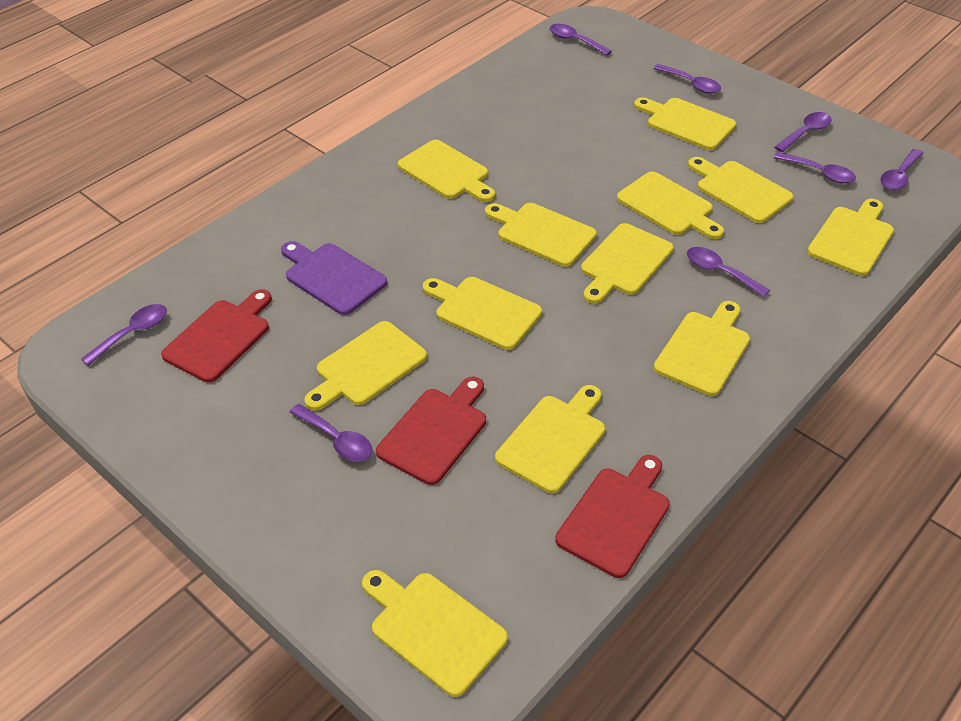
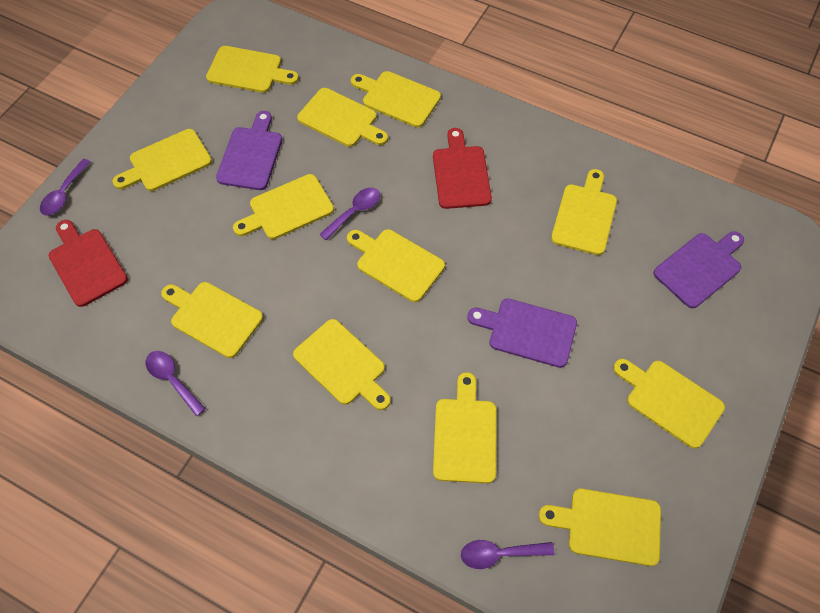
purple cutting board: [281,241,387,315] = 1 -> [216,111,282,190] [467,298,577,368] [654,231,744,308] = 3
purple spoon: [81,304,167,366] [290,404,372,461] [550,24,612,56] [653,64,721,93] [687,247,770,297] [774,112,831,152] [774,152,856,183] [880,149,923,190] = 8 -> [40,159,91,216] [146,351,206,416] [319,188,380,240] [461,540,554,569] = 4
red cutting board: [161,289,272,383] [376,377,486,485] [555,455,670,578] = 3 -> [49,220,128,307] [433,128,492,209] = 2

